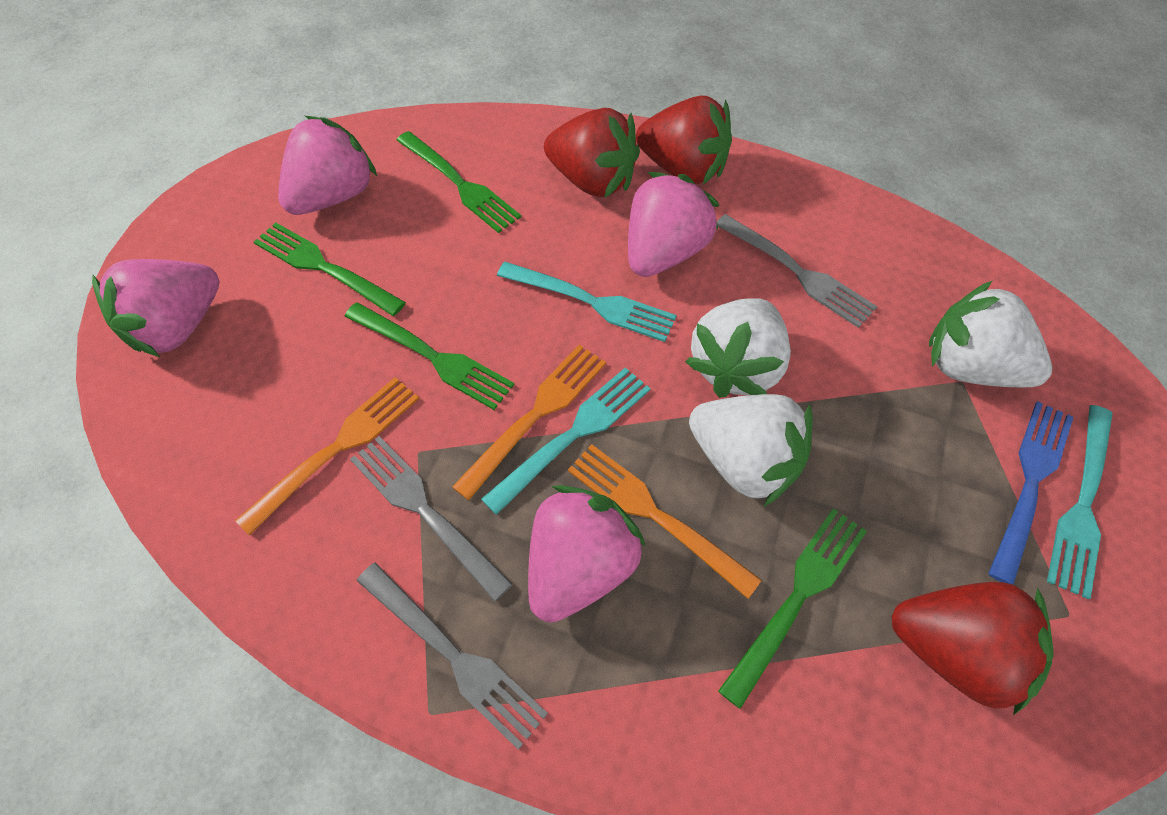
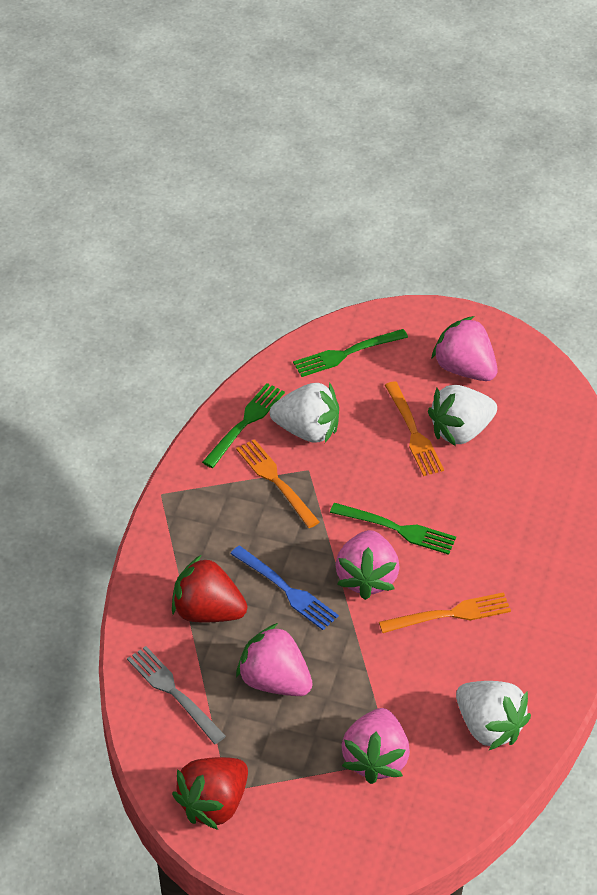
green fork: [254,222,406,316] [344,303,514,410] [397,131,521,233] [718,508,867,709] = 4 -> [202,383,285,468] [293,329,408,377] [330,503,456,555] = 3
grey fork: [350,436,513,602] [357,563,548,750] [717,214,878,328] = 3 -> [127,646,226,744] = 1
red strawberry: [544,108,640,198] [636,95,732,184] [891,582,1053,715] = 3 -> [172,555,247,622] [172,757,248,830] = 2
turquoise fork: [481,367,651,515] [497,262,677,342] [1047,405,1112,599] = 3 -> none = 0

